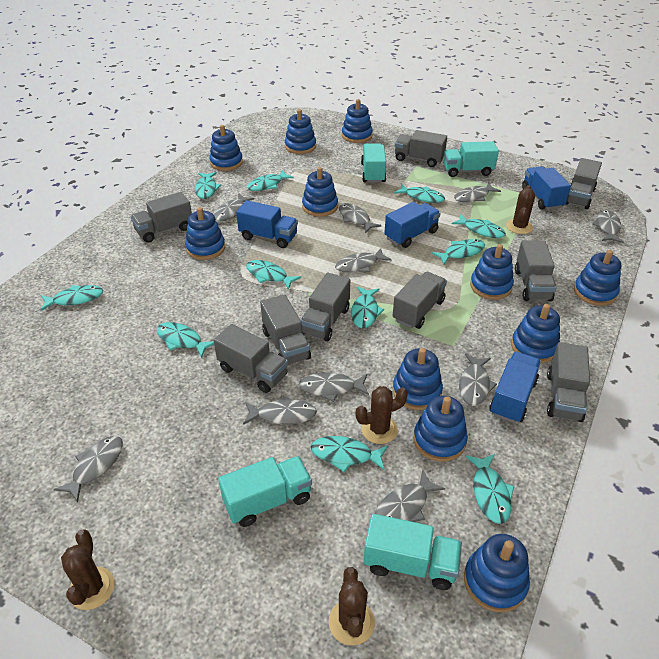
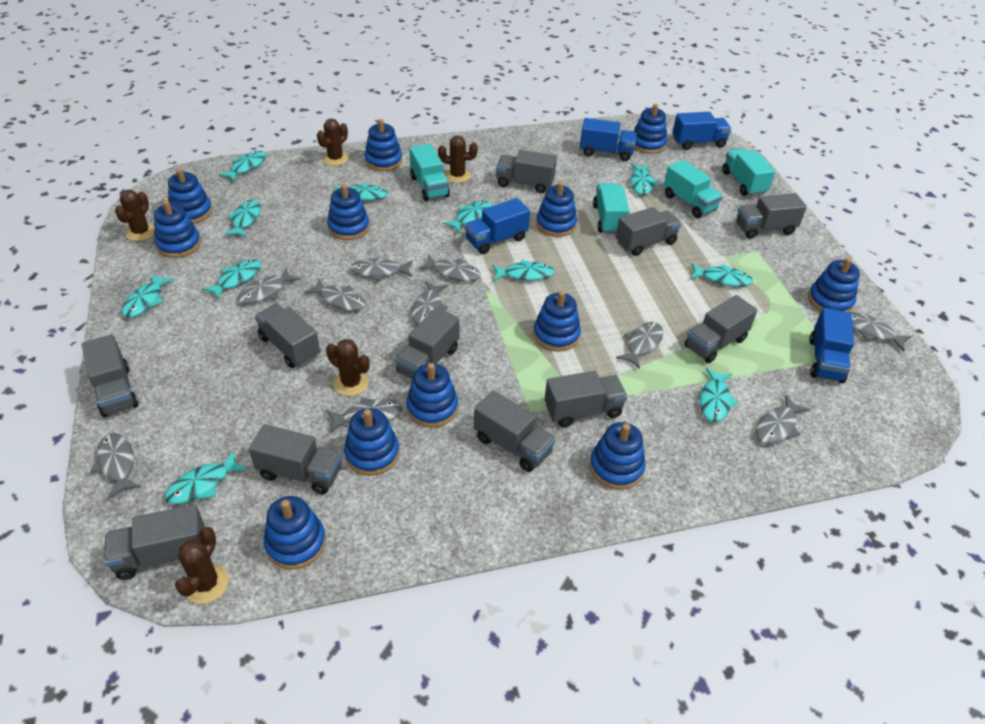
blue stacking toy: [185,207,225,260] [209,125,243,171] [285,109,316,154] [302,167,338,217] [342,99,373,143] [393,348,443,410] [413,396,468,462] [464,534,530,612] [470,244,514,300] [511,304,560,363] [574,250,621,306] = 11 -> [154,200,201,258] [168,168,212,224] [264,496,326,570] [327,184,370,240] [344,408,400,476] [365,119,402,171] [406,363,458,427] [533,291,581,351] [536,182,577,237] [590,422,645,490] [634,104,667,154] [808,258,860,312] = 12
brown cactus: [61,530,114,610] [329,567,375,646] [355,386,408,444] [506,185,535,234] = 4 -> [115,190,155,241] [175,527,229,604] [317,119,349,166] [326,339,369,396] [438,136,478,183] = 5
grey truck: [130,192,192,243] [214,324,288,393] [260,294,311,365] [301,273,350,341] [393,272,447,329] [395,130,447,167] [515,240,556,301] [547,342,590,422] [566,158,602,209] = 9 -> [81,334,139,417] [104,504,205,580] [249,424,342,494] [254,304,320,368] [395,307,460,379] [474,390,556,472] [496,150,557,193] [545,371,628,427] [616,207,681,256] [684,295,757,363] [736,193,807,239] = 11

